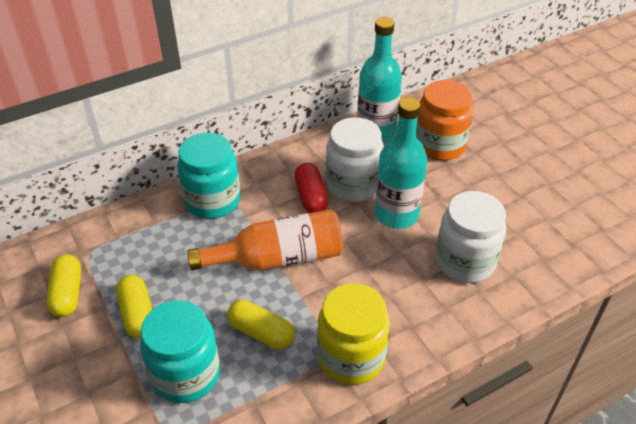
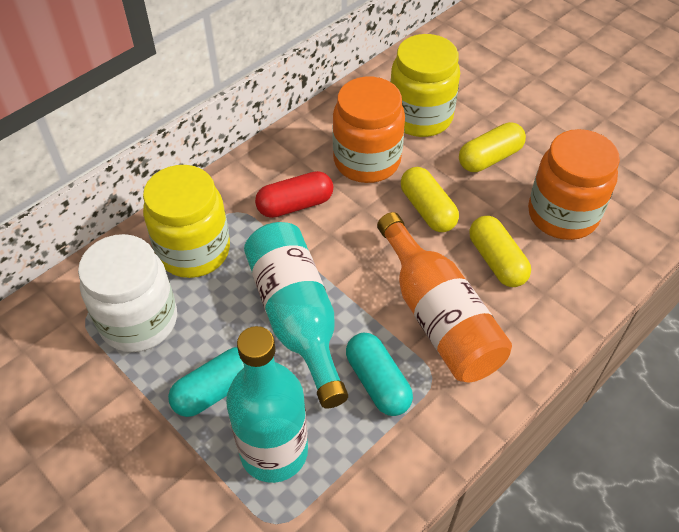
orange jar: [416,80,473,161] = 1 -> [332,77,405,183] [528,129,620,240] = 2
turquoise capsule: none = 0 -> [168,347,244,417] [346,333,413,416] = 2
turquoise jar: [140,300,220,403] [177,133,240,219] = 2 -> none = 0
white jar: [326,117,384,202] [436,191,506,283] = 2 -> [78,234,177,352] = 1
yellow jar: [317,283,390,385] = 1 -> [143,165,230,278] [390,34,460,137] = 2

